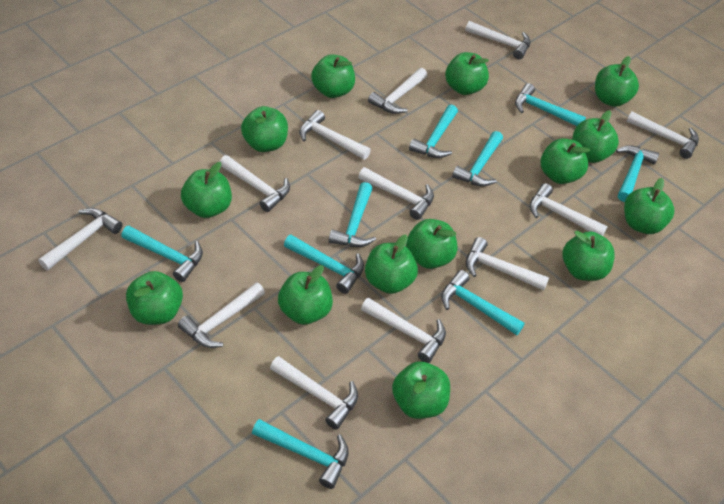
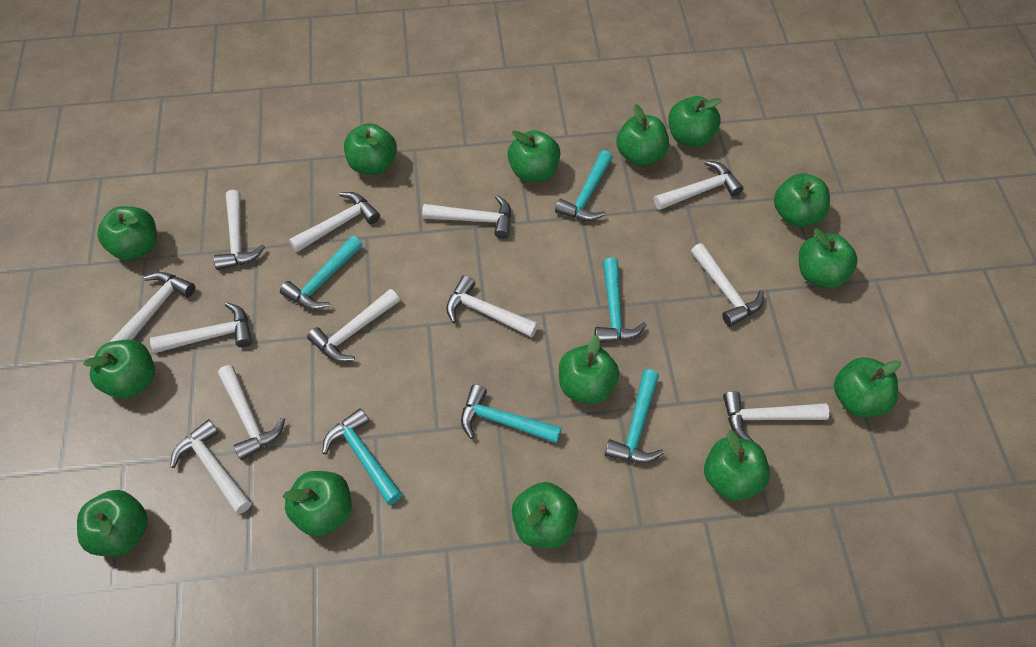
turquoise hammer: [121,226,203,282] [252,419,349,489] [284,235,364,294] [329,182,376,247] [409,104,458,158] [441,270,525,335] [452,131,503,187] [515,83,586,126] [616,145,659,202] = 9 -> [280,236,363,310] [322,408,402,505] [461,384,562,443] [555,150,613,221] [595,258,647,343] [605,370,664,463] = 6

